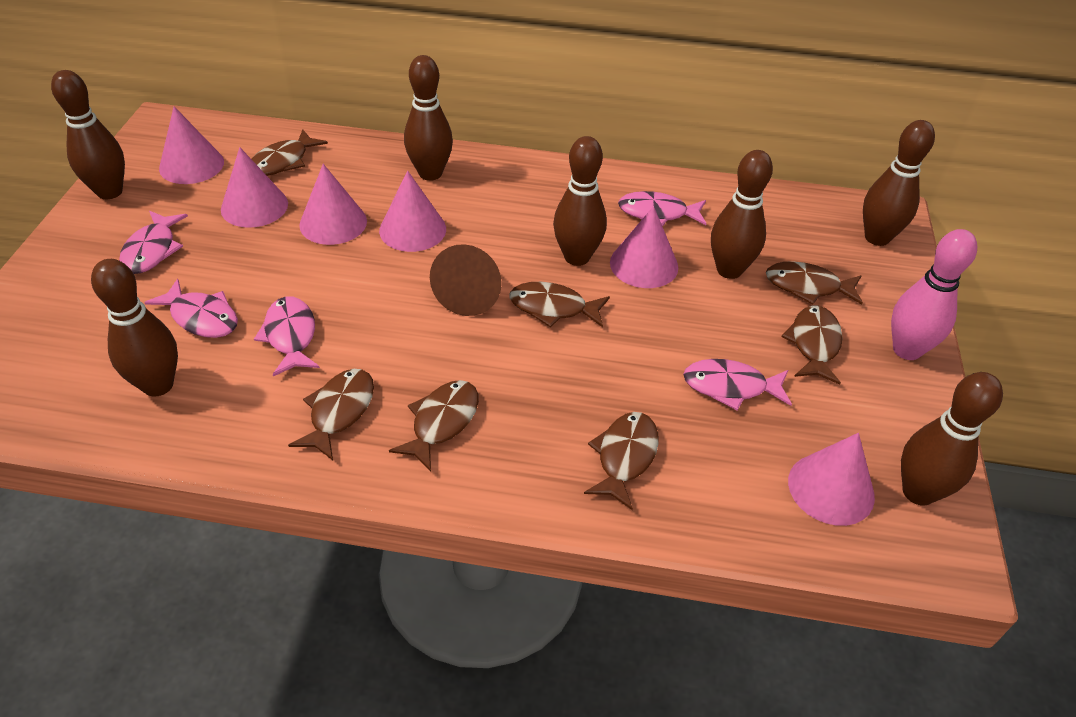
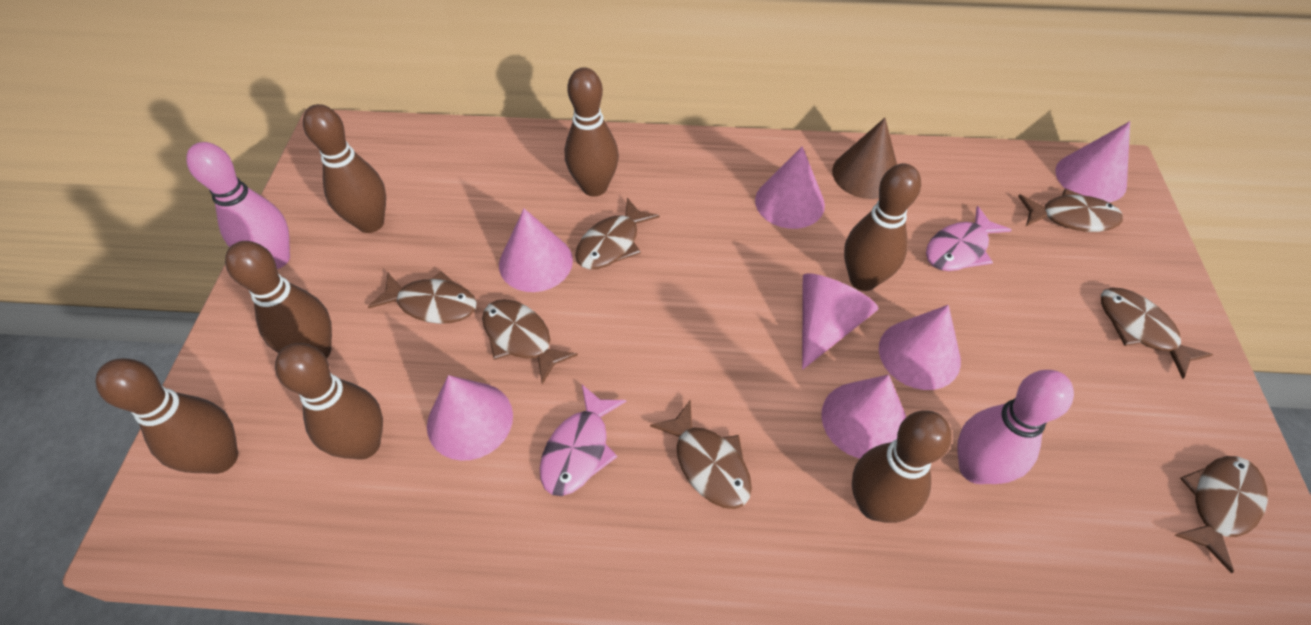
pink bowling pin: [891,229,977,360] = 1 -> [186,142,290,269] [958,370,1074,484] = 2
pink cone: [159,106,224,184] [221,147,288,228] [299,164,367,245] [379,171,446,252] [610,206,678,288] [788,433,875,526] = 6 -> [427,375,513,461] [499,209,573,292] [755,146,825,229] [802,273,878,370] [821,375,906,459] [879,305,961,390] [1055,121,1130,202] = 7
pink fish: [119,211,188,274] [144,279,238,338] [254,297,320,376] [618,191,706,227] [683,359,792,410] = 5 -> [540,385,626,496] [926,206,1012,271] = 2

